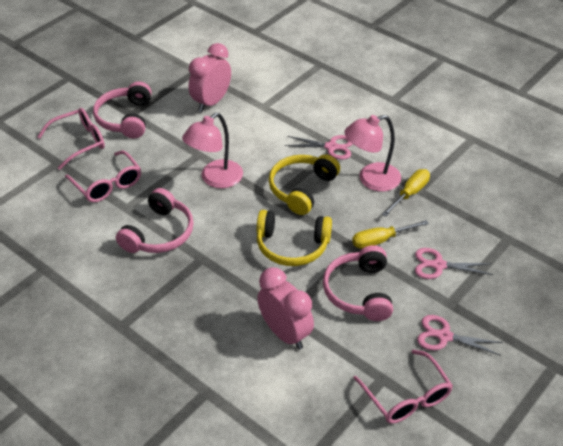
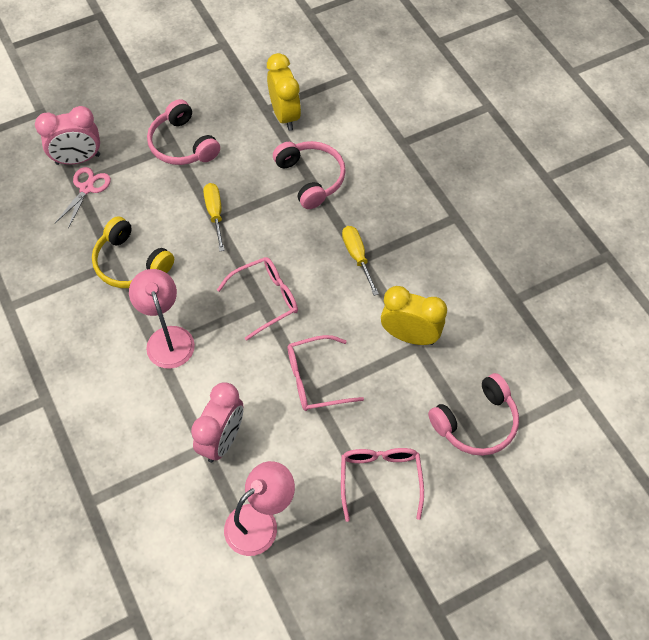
pink scissors: [285,135,352,160] [415,248,493,279] [417,315,503,356] = 3 -> [55,167,111,229] = 1
yellow clock: none = 0 -> [267,53,301,131] [381,286,447,345] = 2
yellow headphones: [256,210,332,266] [269,155,340,215] = 2 -> [92,216,174,288] = 1

